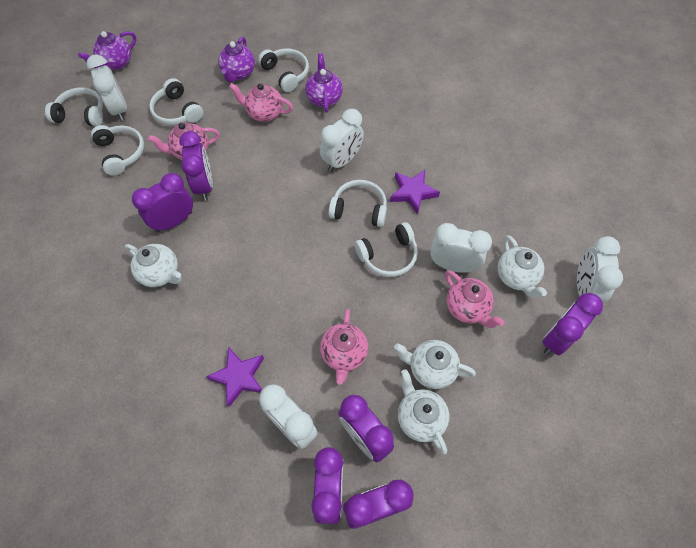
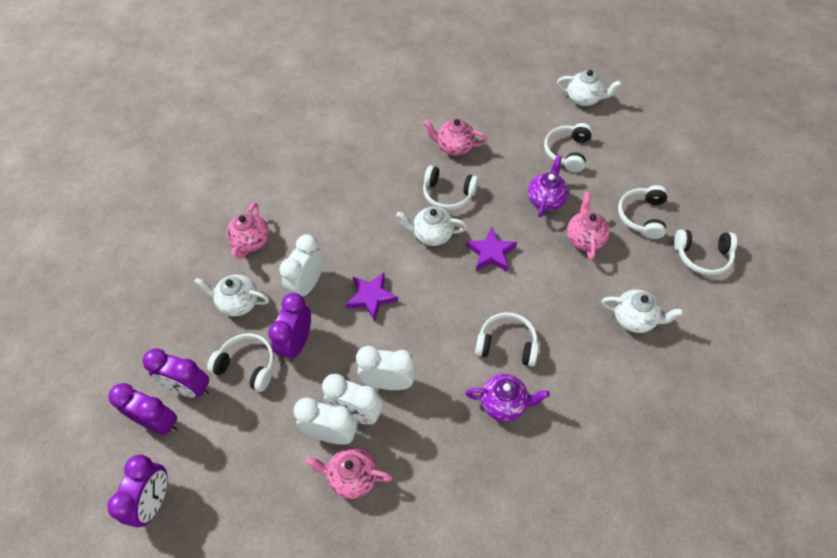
purple clock: [132,173,193,232] [179,131,213,201] [311,447,343,524] [338,395,394,462] [343,480,414,529] [542,293,603,355] = 6 -> [107,454,167,528] [108,383,177,435] [142,348,209,398] [268,293,311,362] = 4
purple teapot: [78,31,136,70] [218,37,255,82] [305,53,343,113] = 3 -> [465,374,550,421] [528,155,569,217] = 2
white clock: [87,54,127,121] [259,385,318,449] [320,109,364,172] [430,223,492,273] [577,236,623,303] = 5 -> [279,234,324,297] [294,397,358,444] [322,374,383,425] [356,346,416,390] = 4

